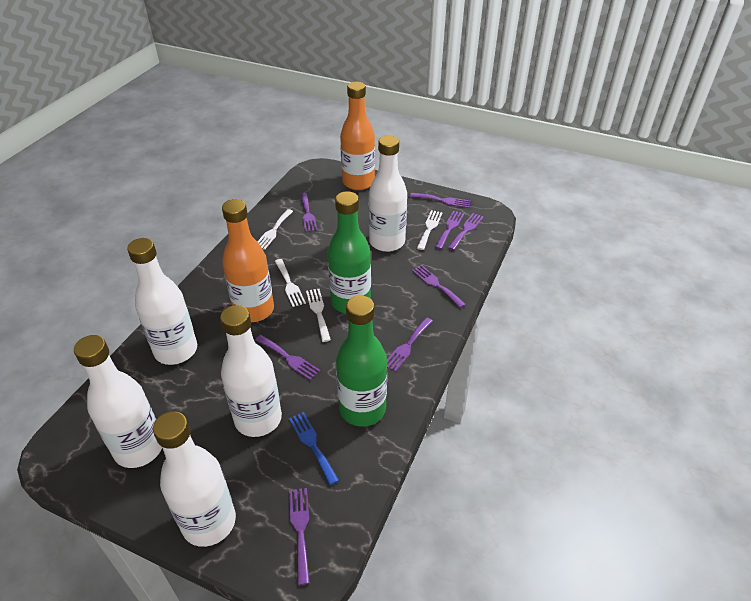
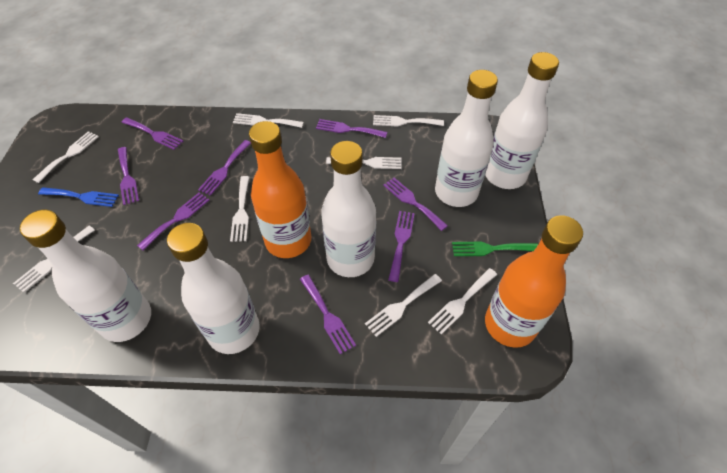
green bottle: [327,191,371,313] [336,295,387,427] = 2 -> none = 0
green fork: none = 0 -> [452,241,538,256] = 1
white fork: [257,209,293,250] [275,259,306,307] [306,289,331,342] [417,210,443,250] = 4 -> [13,226,95,293] [32,131,99,183] [230,176,249,242] [233,113,304,128] [326,157,402,169] [365,274,442,337] [373,115,444,127] [428,268,497,335] = 8

